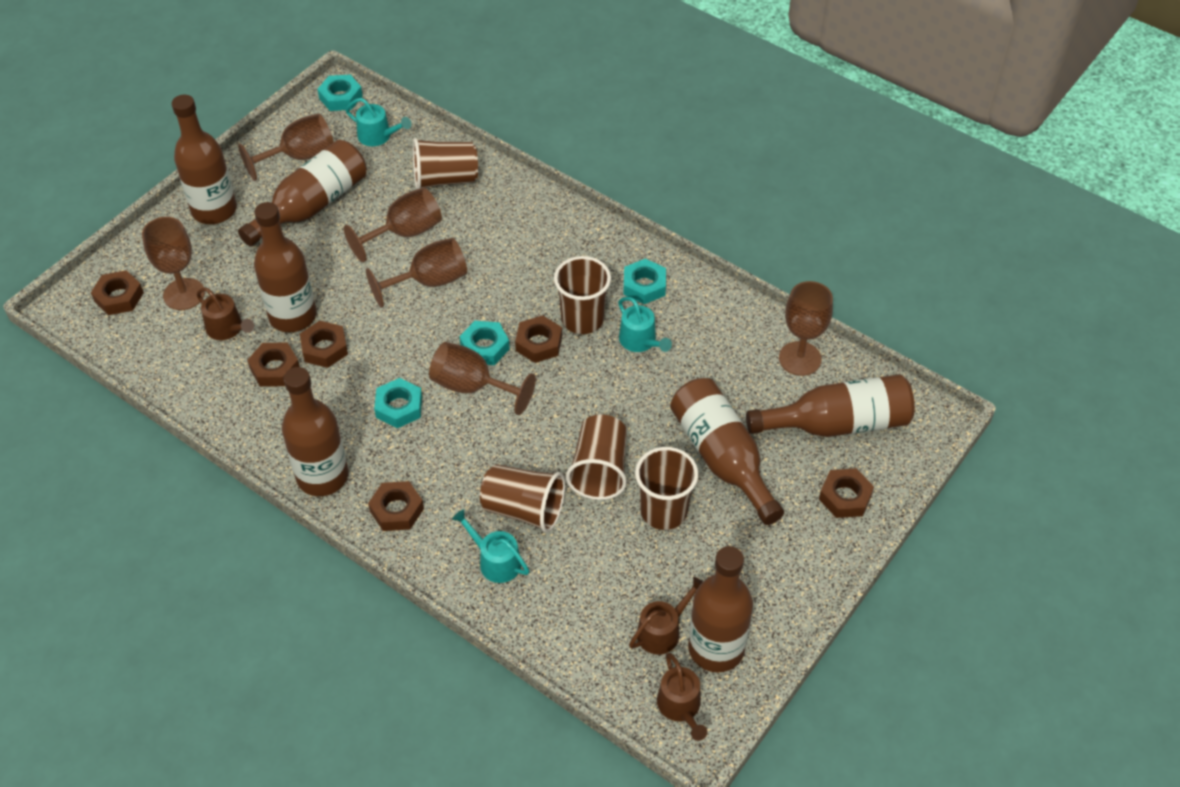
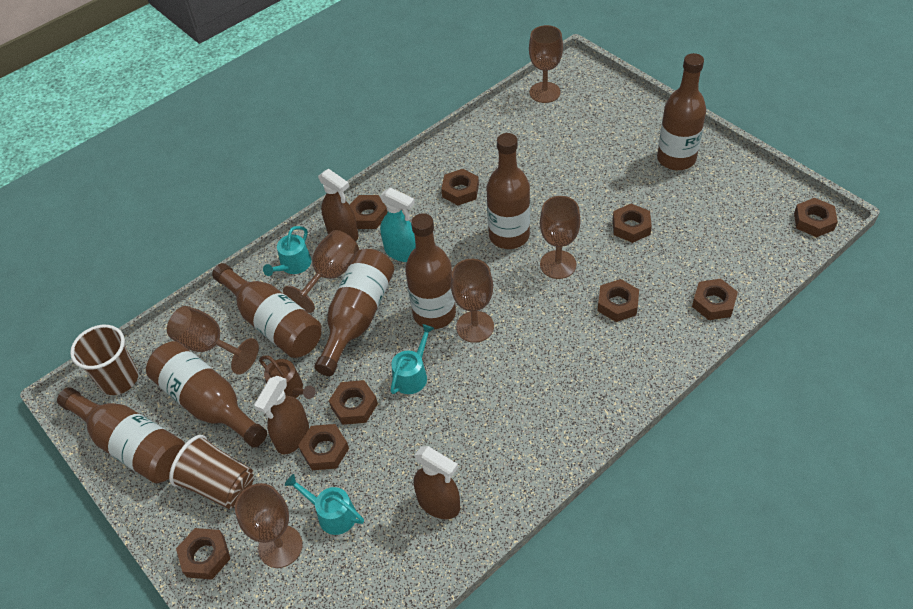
brown cup: [413,138,478,190] [480,464,565,533] [554,256,611,334] [566,414,627,500] [635,447,698,530] = 5 -> [70,325,138,395] [169,435,253,509] = 2
brown nut: [91,270,144,315] [247,343,300,387] [300,321,348,368] [368,481,424,531] [515,315,562,363] [819,468,874,518] = 6 -> [176,528,231,580] [298,424,349,470] [329,380,378,425] [350,195,388,229] [441,169,479,205] [597,279,639,322] [612,204,652,243] [692,279,738,320] [794,198,838,237] = 9
brown spray bottle: none = 0 -> [254,376,309,454] [318,169,359,241] [414,446,460,519] = 3
brown watering can: [197,287,254,340] [629,577,703,655] [657,653,707,741] = 3 -> [259,355,316,399] = 1
turquoise nut: [317,75,363,111] [374,378,422,428] [459,321,510,365] [623,259,666,304] = 4 -> none = 0
turquoise spray bottle: none = 0 -> [380,187,416,262] = 1

